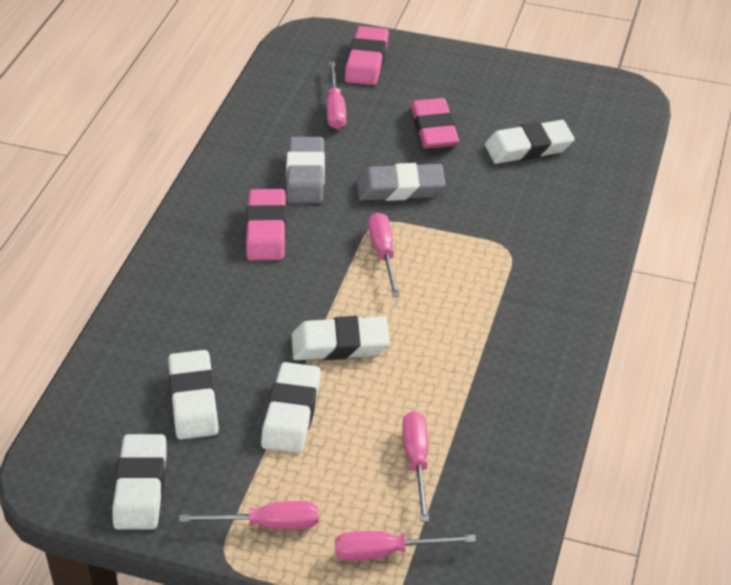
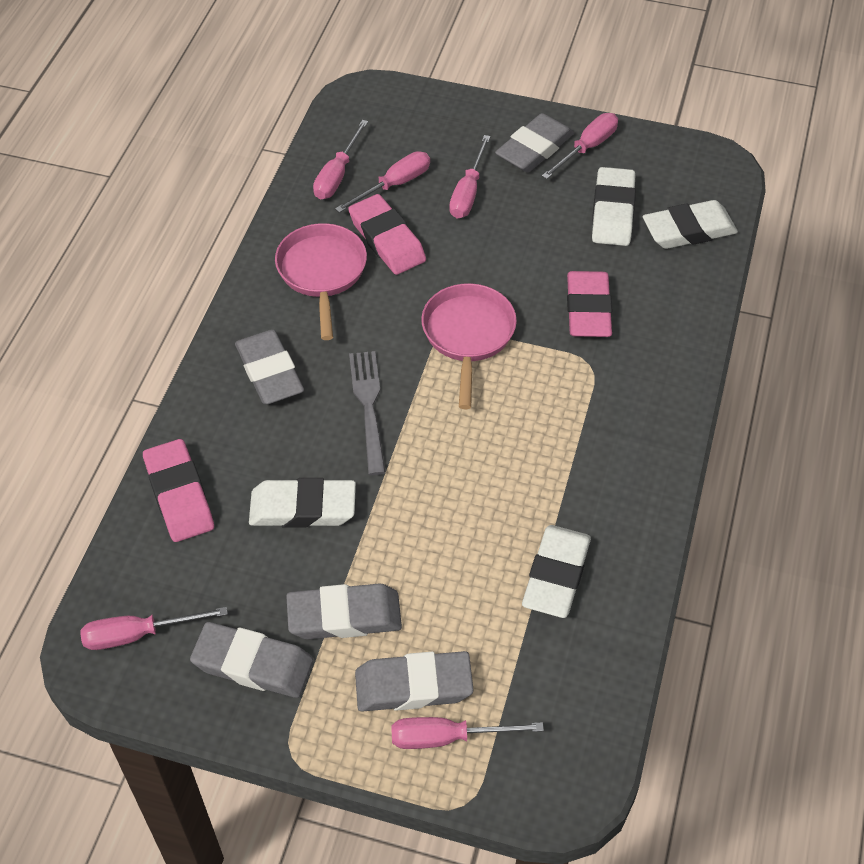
grey eraser: [286,137,325,203] [357,163,445,201] = 2 -> [190,622,313,698] [235,329,304,404] [286,583,402,639] [355,651,474,712] [495,113,574,172] = 5
grey fork: none = 0 -> [349,351,386,475] = 1
pink pan: none = 0 -> [275,223,367,340] [421,283,517,409] = 2
pink screwdriver: [179,501,318,530] [327,62,346,129] [335,531,476,561] [368,212,400,297] [402,411,429,522] = 5 -> [80,607,228,650] [313,120,368,199] [335,151,430,213] [391,717,544,749] [449,135,490,218] [542,113,618,179] = 6
white eraser: [112,434,167,529] [168,350,219,439] [261,362,321,453] [292,316,390,360] [485,120,575,164] = 5 -> [249,478,356,528] [522,525,591,618] [592,167,636,246] [643,200,738,249] = 4

